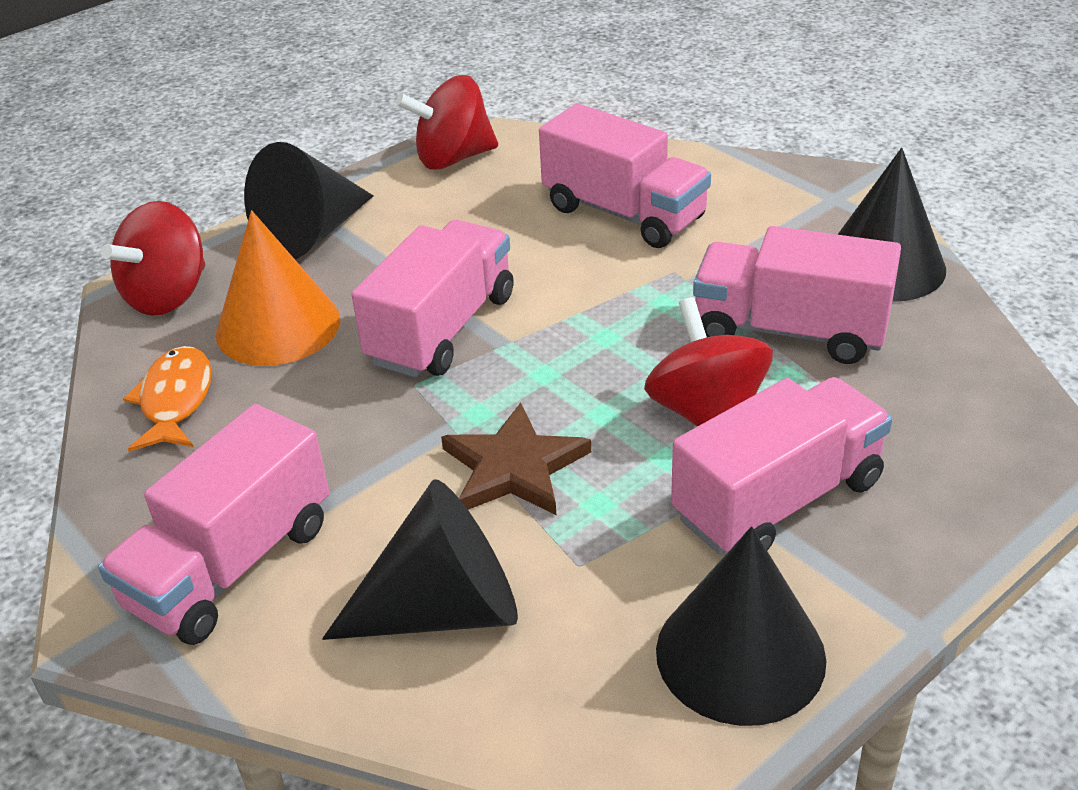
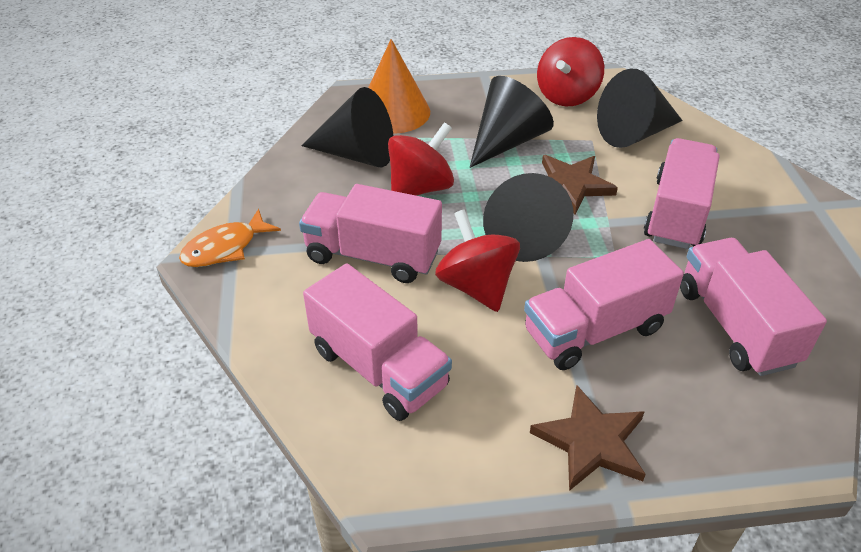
brown star: [441,403,591,516] = 1 -> [530,385,646,491] [542,155,618,214] = 2

